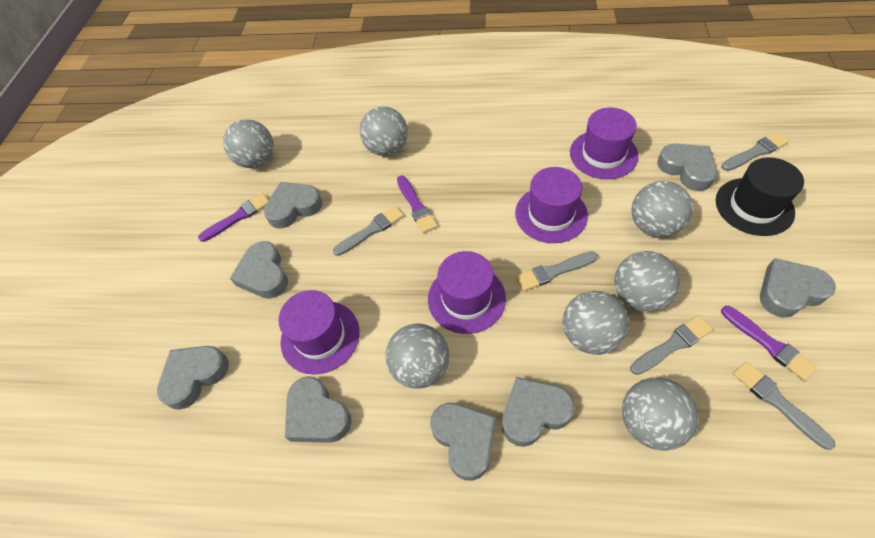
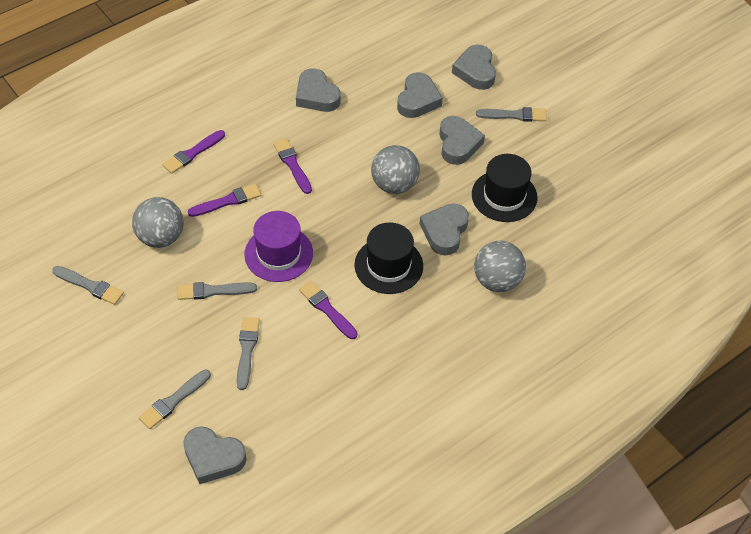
black hat: [716,157,804,236] = 1 -> [354,222,423,294] [472,154,537,222] = 2
grey ball: [223,119,274,168] [360,106,408,156] [385,323,450,389] [563,291,629,355] [614,251,680,312] [622,377,699,451] [631,181,693,237] = 7 -> [132,197,184,248] [371,145,420,194] [474,241,526,292] = 3
grey heart: [157,346,229,410] [230,241,288,299] [263,182,323,228] [285,376,352,443] [430,402,496,481] [502,377,574,447] [657,144,717,191] [760,258,836,318] = 8 -> [183,426,247,484] [296,69,340,112] [397,72,443,118] [420,204,469,256] [439,116,485,165] [452,45,496,90] = 6
purple brush: [198,193,268,242] [397,175,437,233] [721,306,817,381] = 3 -> [162,130,225,174] [188,184,261,217] [273,138,312,194] [299,281,357,339] = 4
purple hat: [278,290,360,375] [428,251,506,334] [515,167,588,243] [570,108,639,179] = 4 -> [244,211,313,282] = 1

